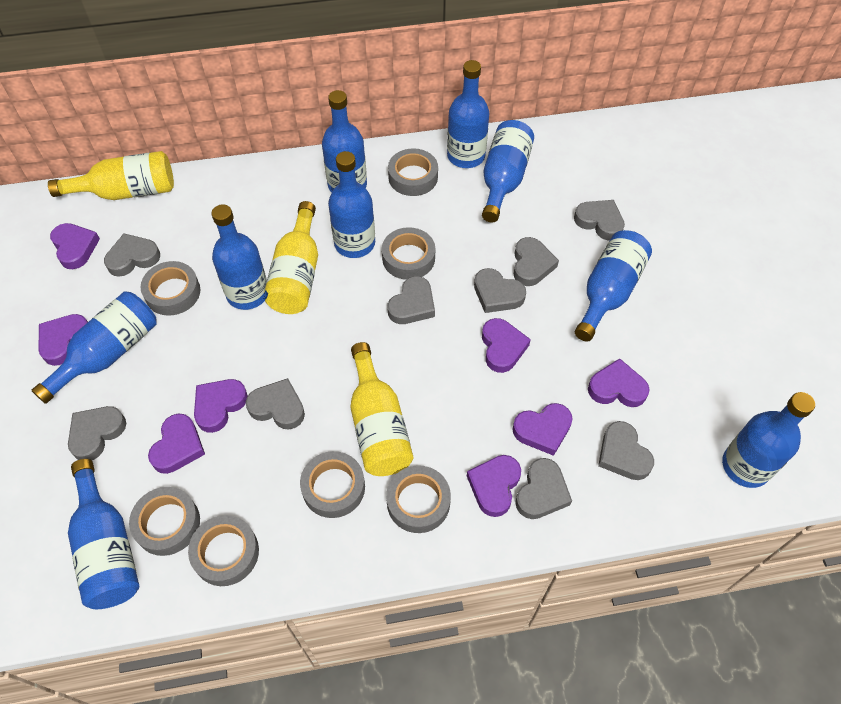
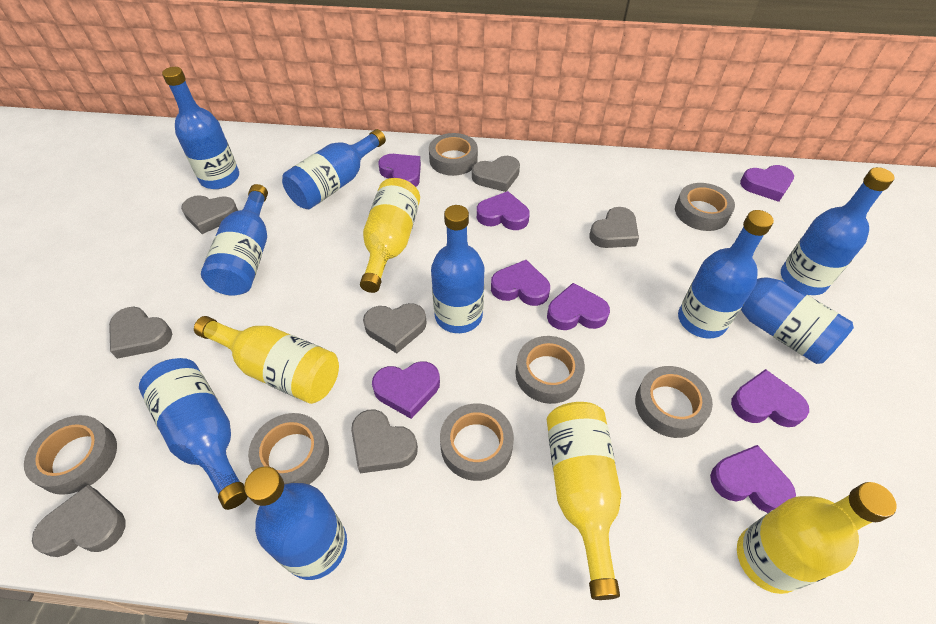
grey heart: [68,406,126,460] [104,233,160,277] [246,378,305,429] [388,276,435,324] [474,268,526,313] [514,237,559,286] [515,458,572,519] [574,200,625,241] [598,421,654,480] = 9 -> [32,485,126,557] [109,307,172,359] [181,195,238,234] [351,409,418,473] [363,303,427,353] [472,156,520,192] [589,207,639,248] = 7
yellow bottle: [48,151,174,200] [264,201,318,314] [350,342,413,476] = 3 -> [194,316,339,404] [360,178,420,293] [547,402,621,600] [737,482,897,594] = 4

